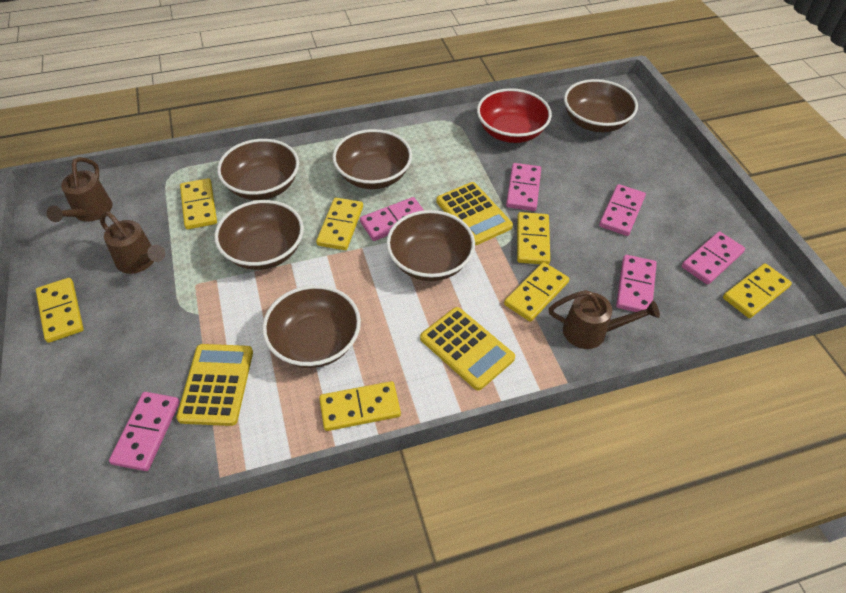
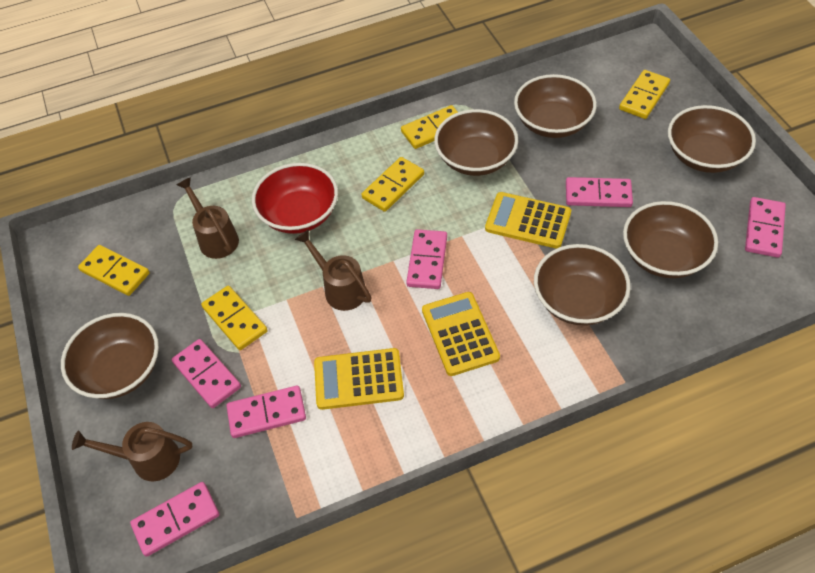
yellow domino: [36,278,84,343] [180,178,217,229] [316,198,363,250] [319,381,401,431] [504,262,569,322] [517,212,550,265] [723,263,792,318] = 7 -> [78,245,150,296] [201,286,267,350] [361,157,424,212] [401,105,458,149] [619,70,670,119] = 5

